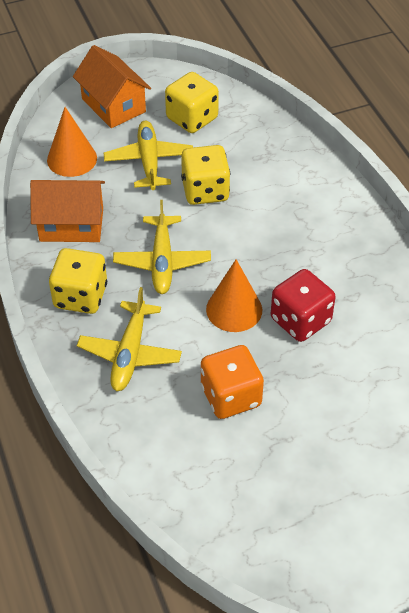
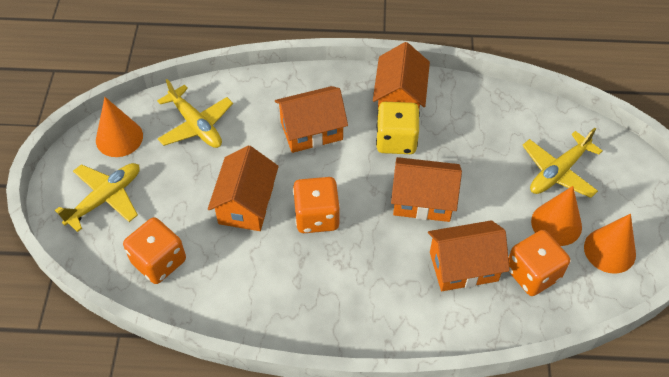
orange cone: [47,107,97,177] [206,259,262,332] = 2 -> [96,97,143,157] [531,186,582,246] [584,214,636,274] = 3
orange dice: [201,345,264,419] = 1 -> [123,217,186,284] [293,177,340,233] [508,230,570,296] = 3
orange house: [30,180,105,242] [73,45,151,128] = 2 -> [208,145,279,231] [275,86,348,153] [373,42,430,117] [391,157,462,222] [428,220,510,291] = 5
red dice: [271,269,336,342] = 1 -> none = 0
yellow dice: [49,248,107,314] [165,72,219,133] [181,145,230,205] = 3 -> [376,102,420,154] = 1

